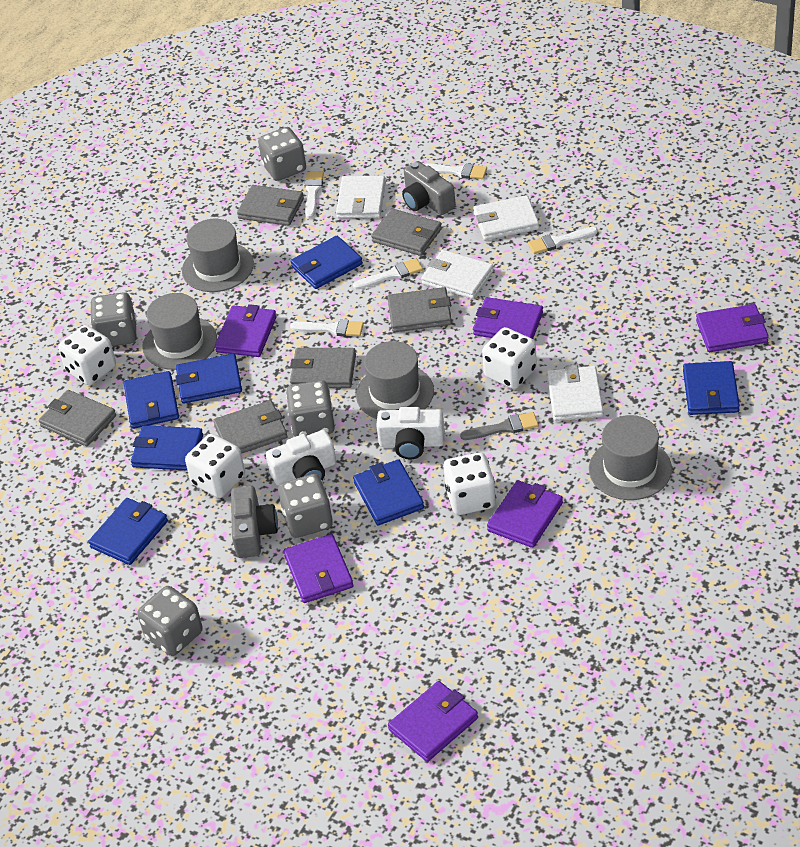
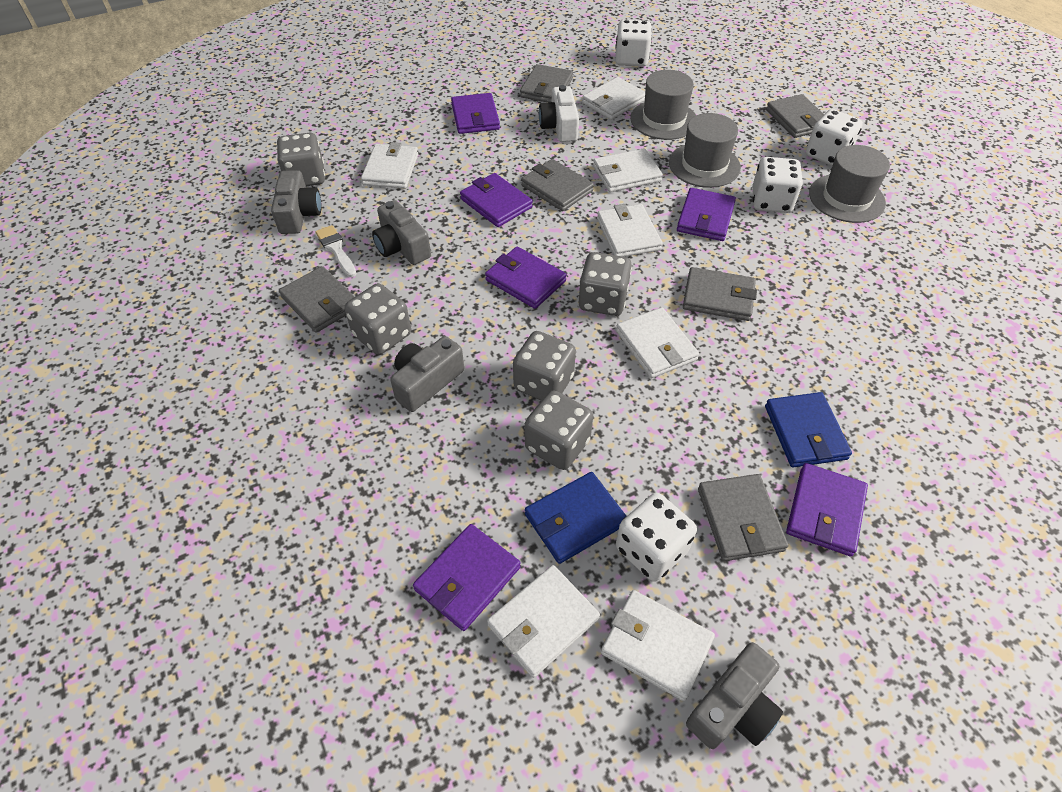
blue wallet: [88,498,168,565] [123,371,179,429] [131,425,203,471] [175,354,242,404] [290,236,363,289] [353,459,424,525] [683,361,740,415] = 7 -> [525,472,626,564] [765,392,852,467] = 2
grey brush: [460,412,539,440] = 1 -> none = 0
grey camera: [231,486,278,558] [402,161,456,215] = 2 -> [271,170,322,234] [372,200,431,265] [390,336,464,412] [686,642,783,749] = 4
grey hat: [142,293,217,370] [182,219,254,292] [356,341,434,419] [589,415,672,500] = 4 -> [630,70,696,140] [669,113,741,188] [809,145,890,223] = 3
white brush: [290,320,364,336] [305,171,324,218] [353,258,423,289] [424,163,487,179] [528,227,598,254] = 5 -> [315,225,357,277] = 1
white camera: [266,430,336,486] [376,407,445,460] = 2 -> [539,85,579,142] = 1
white wallet: [336,176,386,218] [421,250,494,299] [473,195,539,240] [547,365,604,421] = 4 -> [361,142,418,189] [487,565,600,678] [582,77,645,120] [593,148,663,192] [597,204,663,257] [601,590,715,701] [616,307,699,378] = 7

